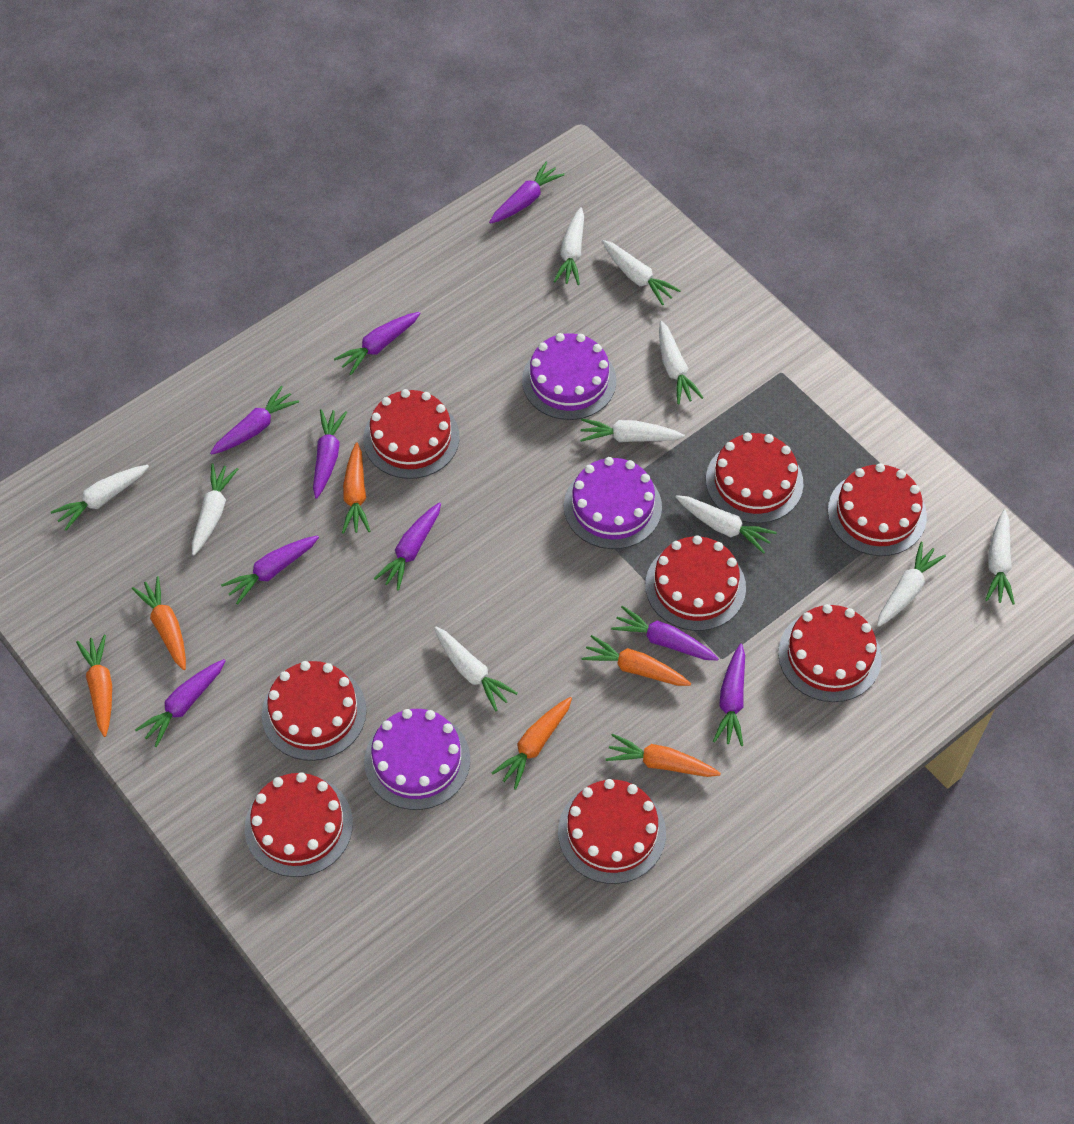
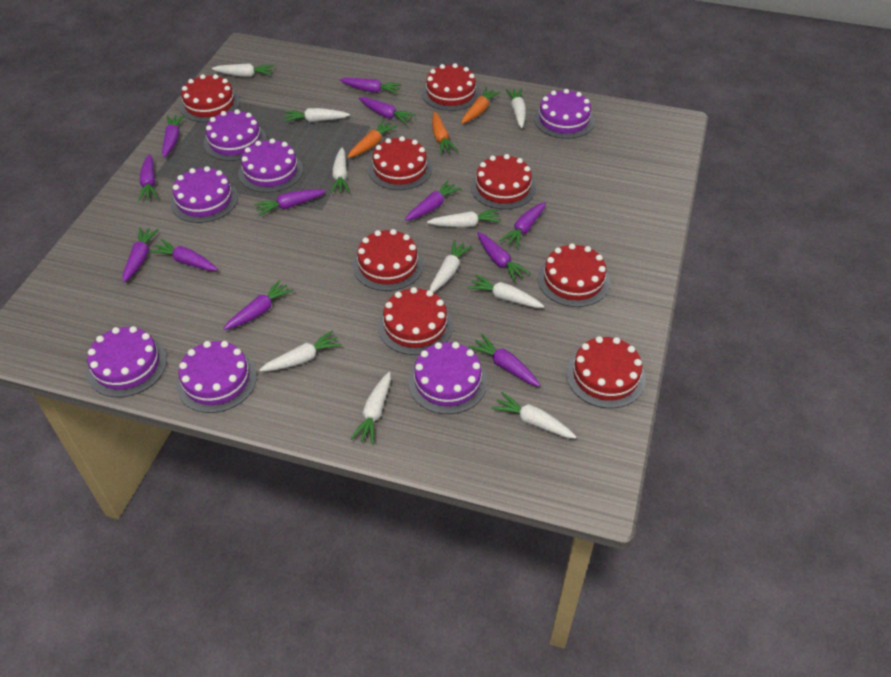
orange carrot: [76,635,112,737] [132,576,186,670] [342,442,370,534] [492,697,572,790] [582,635,691,686] [606,734,721,777] = 6 -> [347,120,397,158] [432,112,457,154] [461,87,501,124] = 3
purple cake: [364,709,470,810] [522,333,616,420] [564,457,662,549] = 3 -> [86,326,167,397] [171,166,238,223] [176,341,257,413] [203,109,266,161] [238,138,303,193] [408,342,487,414] [534,89,595,139] = 7
purple carrot: [135,659,226,747] [210,386,299,455] [221,536,319,605] [313,409,347,499] [334,312,420,375] [374,502,441,591] [489,162,565,224] [611,606,719,661] [713,643,745,746] = 9 -> [123,227,159,283] [138,154,158,201] [149,239,218,271] [162,115,185,158] [223,280,293,330] [254,189,326,216] [340,78,402,94] [359,97,416,124] [405,180,462,221] [468,334,540,387] [477,232,530,282] [499,202,546,248] = 12

